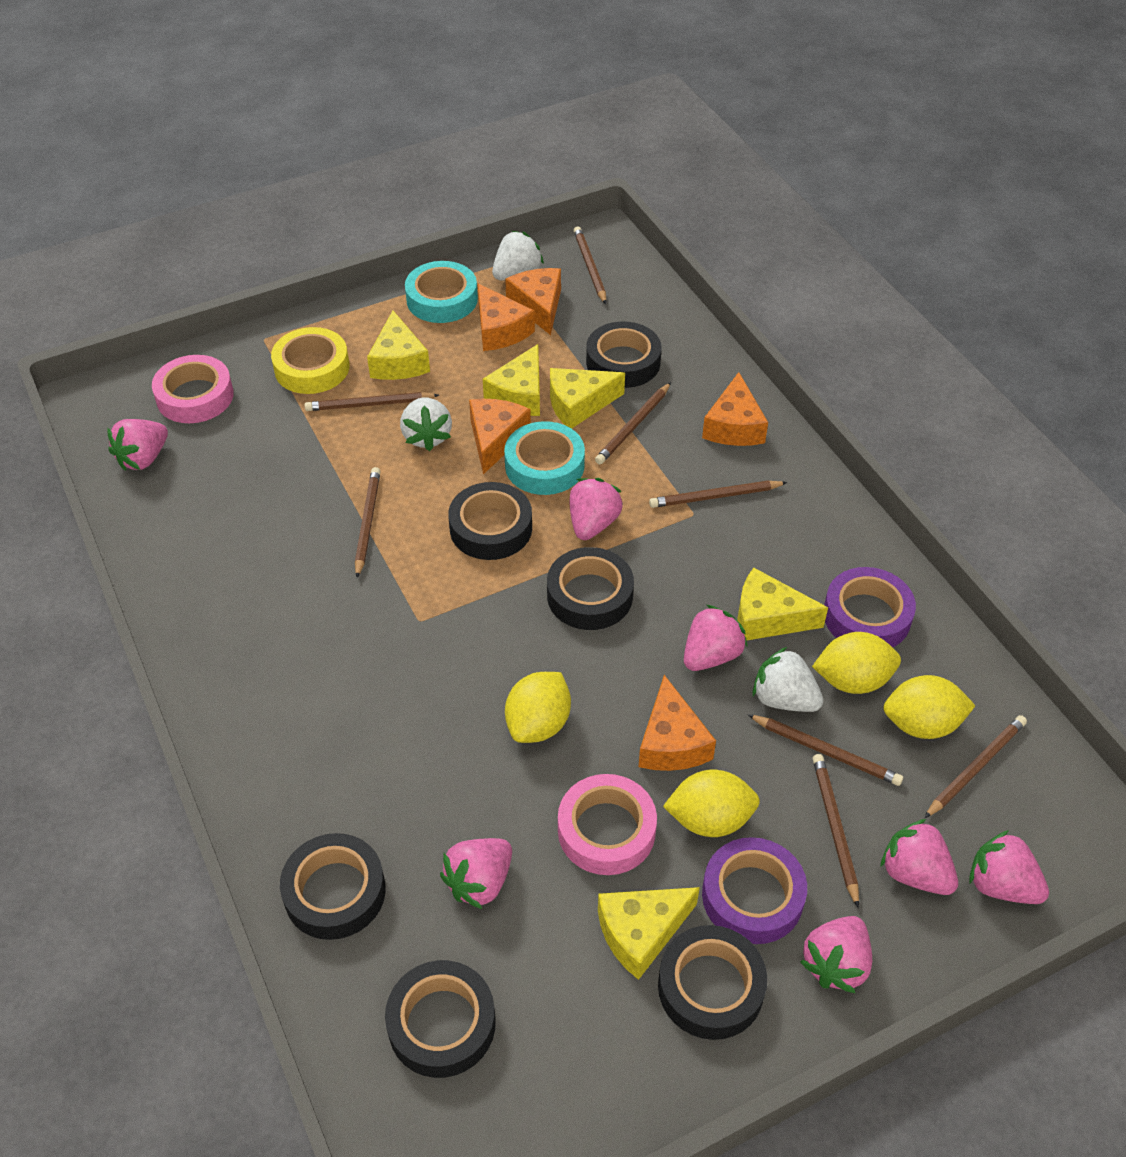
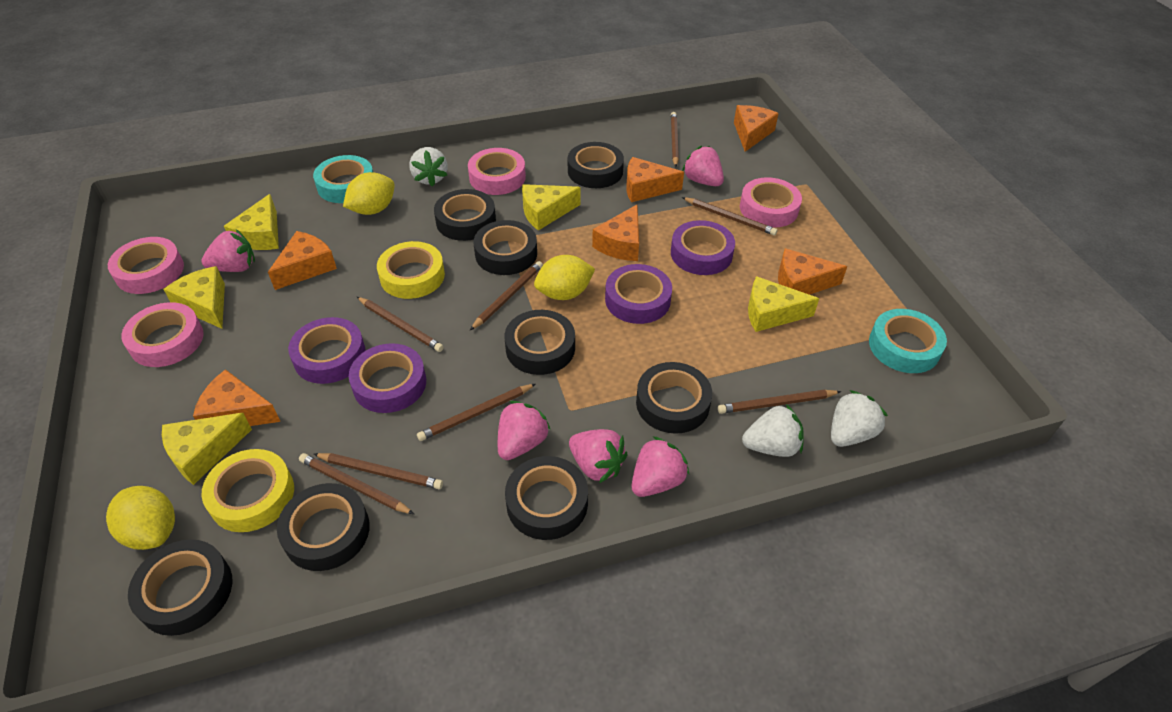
black tape: [280,833,386,940] [385,960,496,1078] [448,482,532,560] [547,547,634,630] [586,322,662,388] [658,925,767,1040] = 6 -> [128,539,232,636] [277,483,370,571] [434,189,496,241] [474,220,537,275] [505,310,575,375] [505,456,588,540] [568,142,624,188] [636,362,712,434] = 8
orange cheese: [469,399,531,474] [478,283,535,351] [505,268,561,335] [639,675,716,771] [702,372,768,446] = 5 -> [193,369,281,426] [268,231,337,290] [592,205,639,261] [626,157,684,202] [734,105,779,152] [778,248,848,295] = 6
pink strawberry: [107,419,168,470] [440,838,512,909] [569,478,623,540] [684,605,748,671] [800,916,872,993] [880,819,958,895] [969,830,1049,904] = 7 -> [201,229,255,272] [498,401,551,460] [569,429,627,483] [632,436,689,497] [682,146,724,186] = 5
pink tape: [152,355,234,423] [558,774,657,875] = 2 -> [108,237,184,294] [121,302,204,367] [468,148,526,195] [740,177,802,228] = 4
purple tape: [702,837,807,944] [824,567,916,647] = 2 -> [288,317,366,384] [349,343,426,413] [605,264,672,324] [671,220,735,275] = 4
yellow lemon: [505,672,571,743] [663,770,760,837] [812,632,901,694] [883,675,975,739] = 4 -> [106,486,175,550] [343,172,395,215] [534,255,595,300] = 3
yellow tape: [271,327,349,394] = 1 -> [202,449,294,532] [377,241,445,299] = 2

